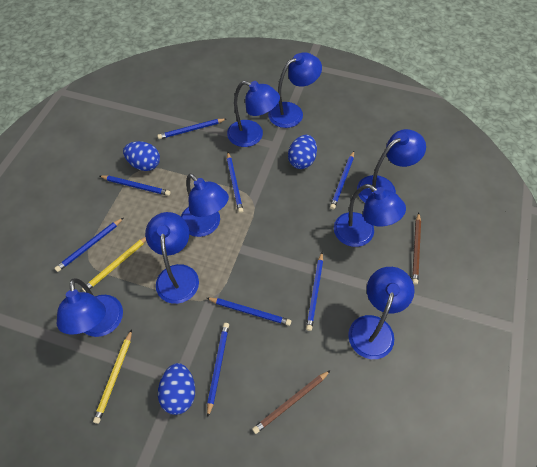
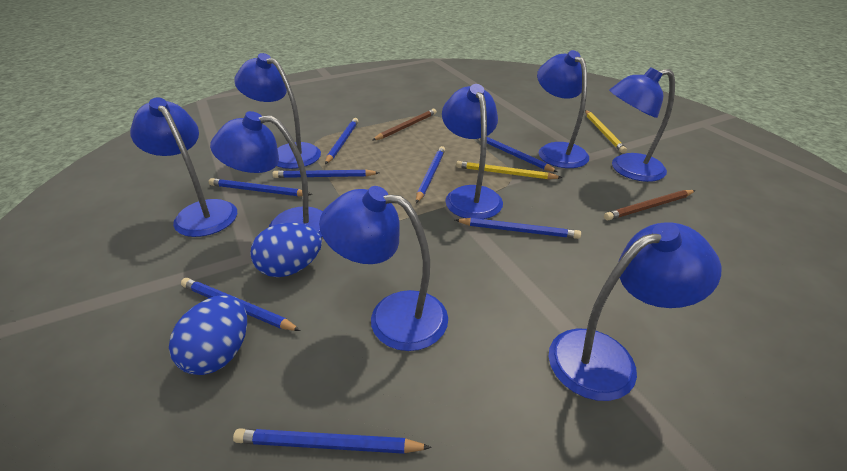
blue egg: [123,141,160,171] [158,363,195,415] [288,135,317,169] = 3 -> [169,295,247,375] [250,223,322,277] = 2

